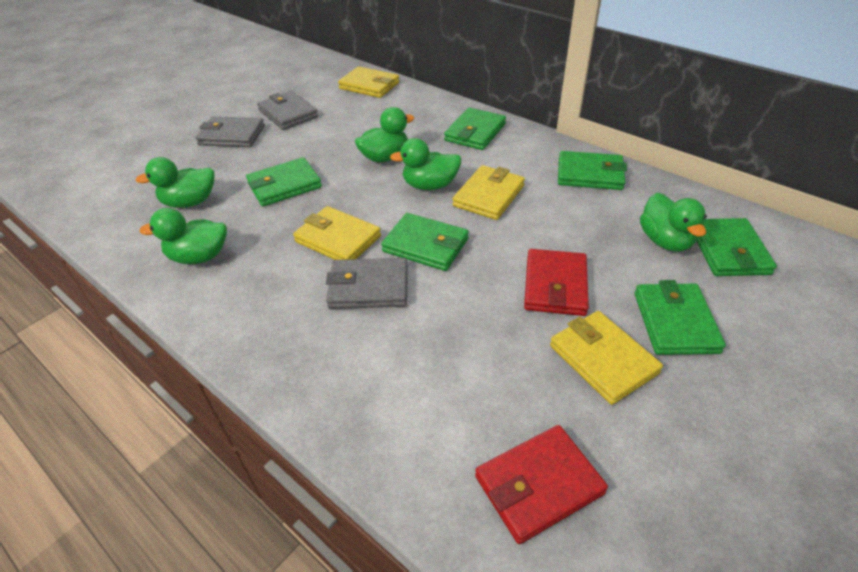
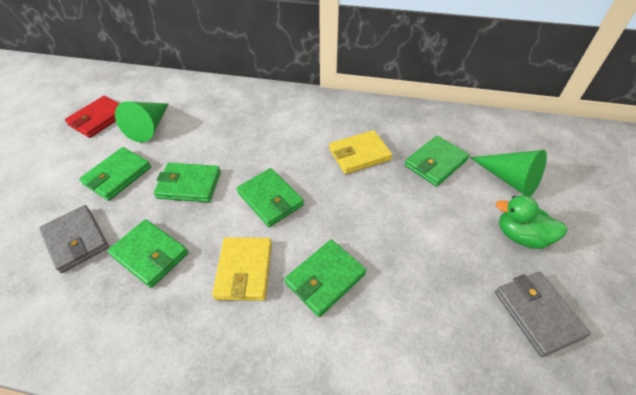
green cone: none = 0 -> [115,101,168,142] [470,150,547,197] = 2
green duck: [136,157,215,208] [139,208,227,264] [355,107,414,163] [390,138,462,190] [640,193,707,252] = 5 -> [496,195,568,249] = 1
grey wallet: [196,116,265,147] [257,91,318,130] [326,258,408,309] = 3 -> [39,205,109,273] [495,272,591,357] = 2
red wallet: [475,425,608,544] [524,249,589,316] = 2 -> [65,96,120,138] = 1
yellow wallet: [293,206,381,260] [338,66,399,98] [453,165,525,220] [550,311,663,405] = 4 -> [212,237,272,301] [329,130,392,174] = 2

